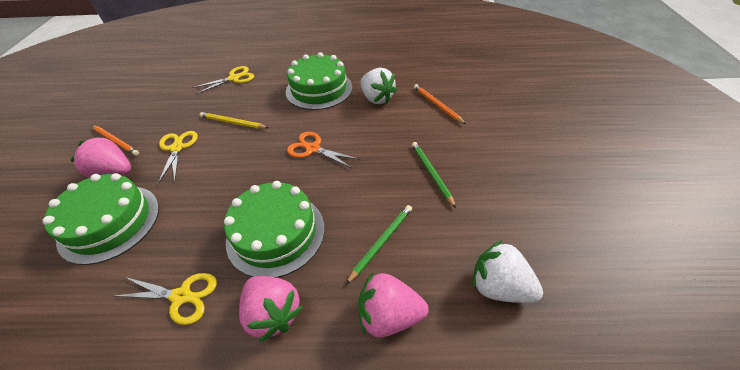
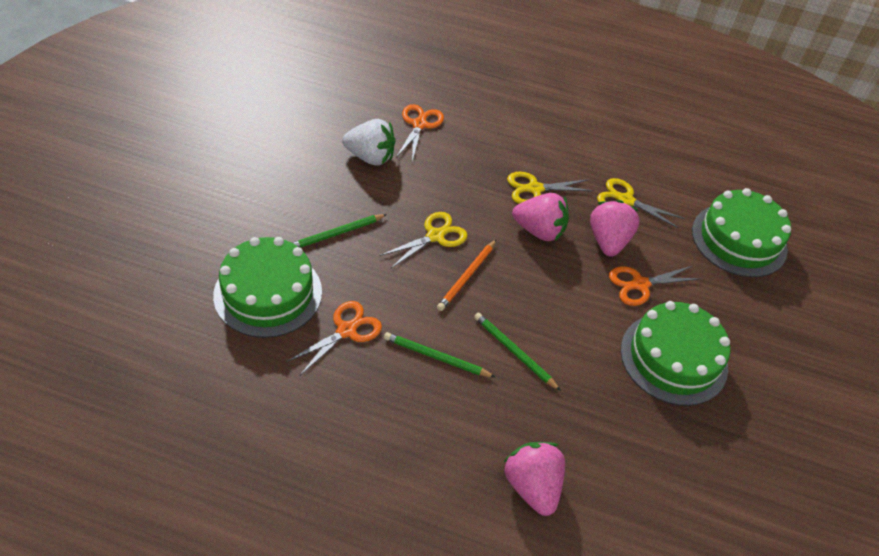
green pencil: [346,205,412,284] [412,142,456,208] = 2 -> [293,214,387,248] [384,332,495,377] [474,313,561,391] = 3
orange pencil: [92,125,139,156] [414,84,466,124] = 2 -> [437,240,496,311] = 1
orange scissors: [287,132,359,168] = 1 -> [286,301,382,376] [396,104,444,162] [609,266,702,306] = 3
white strawberry: [360,68,397,104] [473,240,543,303] = 2 -> [342,119,395,166] = 1
yellow pencil: [200,112,268,129] = 1 -> none = 0

